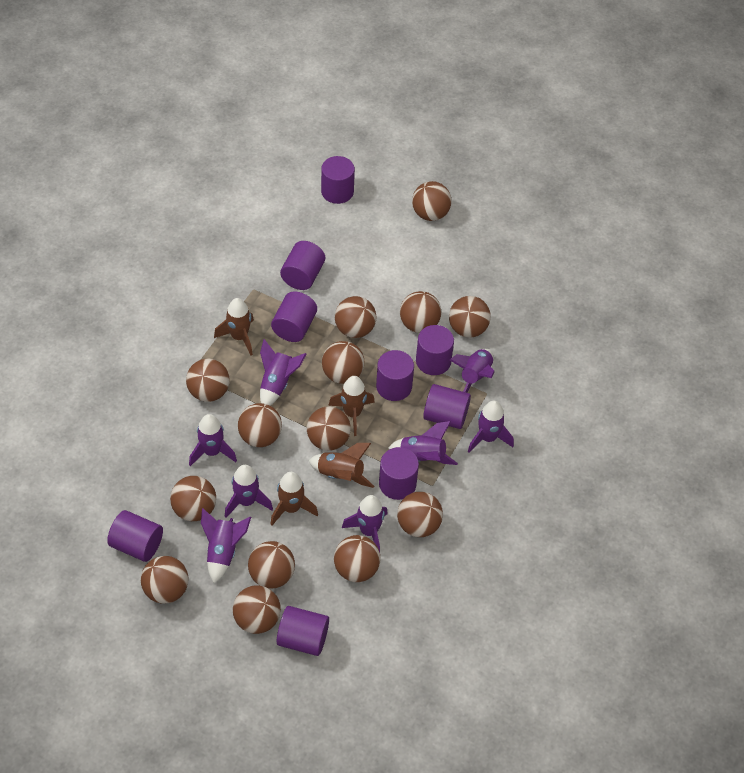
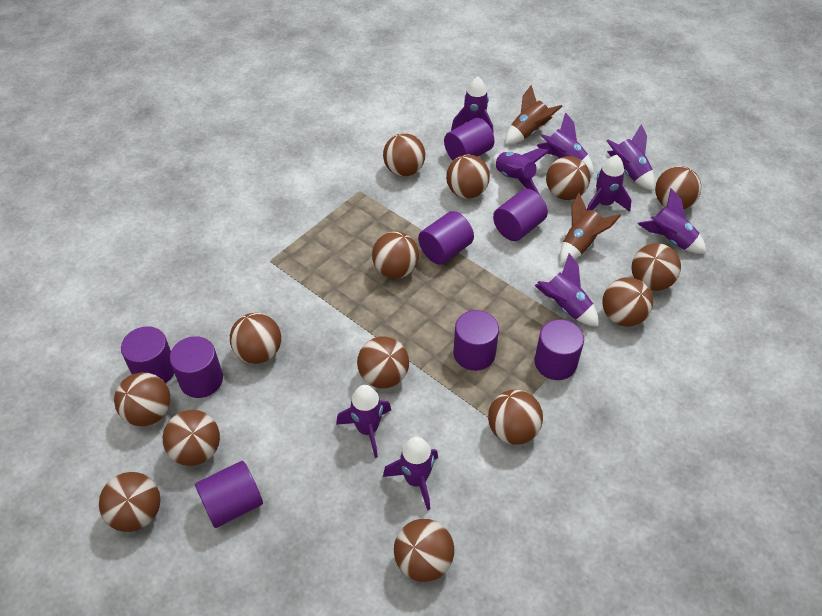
brown rocket: [214,298,254,355] [270,472,318,526] [309,443,374,488] [328,376,375,436] = 4 -> [505,85,563,144] [560,193,621,264] = 2
purple cylinder: [107,510,163,562] [271,291,317,342] [277,606,329,656] [280,241,325,290] [321,156,355,204] [376,350,414,401] [379,447,419,500] [416,325,454,375] [423,384,471,429] = 9 -> [121,327,174,383] [170,336,223,398] [195,461,263,528] [418,211,474,265] [444,118,494,160] [453,310,499,371] [493,189,548,241] [535,319,584,380] = 8
purple rocket: [189,414,237,466] [201,508,251,583] [224,465,273,518] [260,339,306,406] [342,495,388,552] [388,421,458,465] [450,349,495,393] [468,401,514,453] = 8 -> [336,385,391,458] [383,437,438,511] [451,77,494,135] [492,148,550,195] [534,253,599,327] [536,112,594,174] [587,155,631,212] [607,124,655,191] [638,188,706,254] = 9

